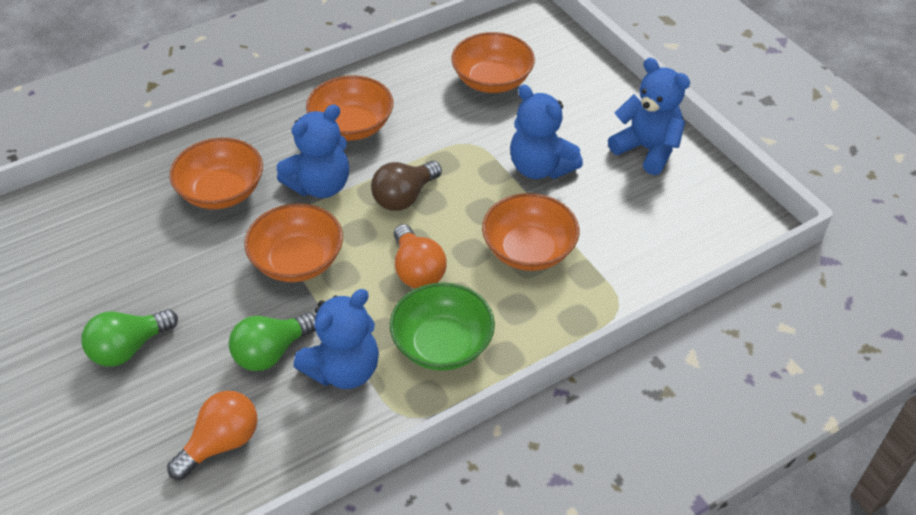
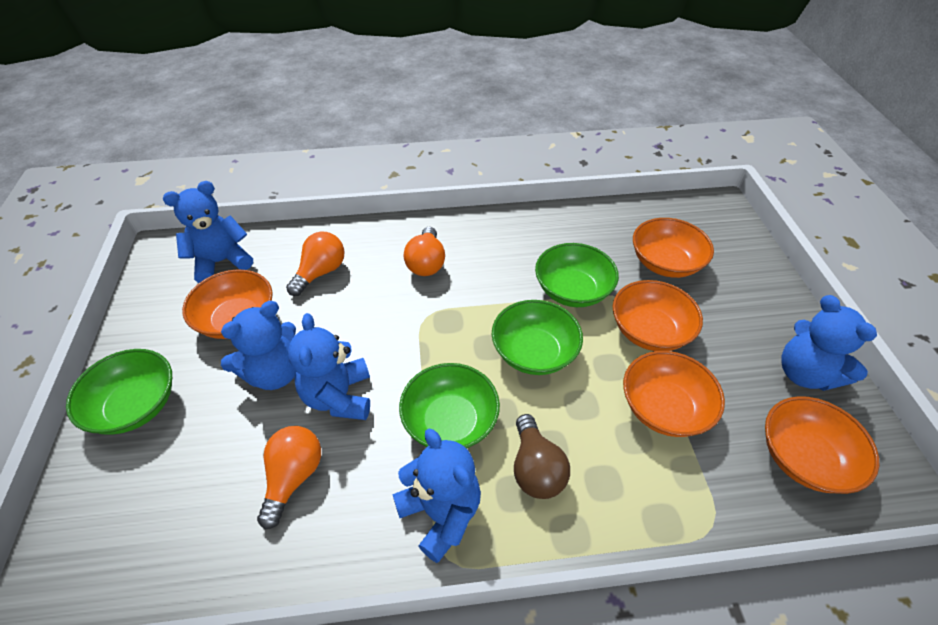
blue teddy bear: [277,104,349,198] [293,289,379,389] [510,85,583,179] [608,58,690,175] = 4 -> [163,181,253,283] [221,301,296,390] [288,313,370,420] [392,428,481,563] [781,295,877,391] = 5
green bowl: [390,283,495,371] = 1 -> [66,349,172,435] [399,363,500,449] [492,300,583,375] [535,243,619,307] = 4
green light bulb: [82,309,178,367] [229,312,316,371] = 2 -> none = 0
orange light bulb: [167,391,258,480] [394,224,447,288] = 2 -> [257,426,321,530] [286,232,344,296] [403,227,445,276] = 3

